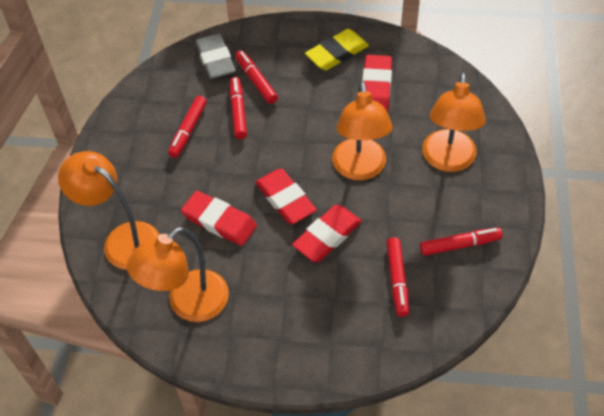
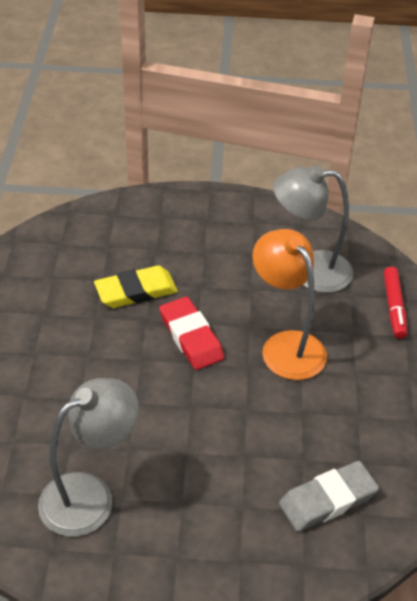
grey lamp: none = 0 -> [38,378,139,537] [273,165,353,293] = 2
orange lamp: [58,151,160,270] [127,227,229,322] [332,81,393,180] [422,72,486,172] = 4 -> [252,229,327,380] = 1
red eraser: [181,191,257,246] [255,169,317,224] [292,205,362,262] [362,55,392,111] = 4 -> [159,297,224,370] = 1
red marker: [168,96,207,158] [230,77,247,139] [235,51,278,104] [386,237,409,317] [420,228,503,256] = 5 -> [384,267,407,339] = 1

